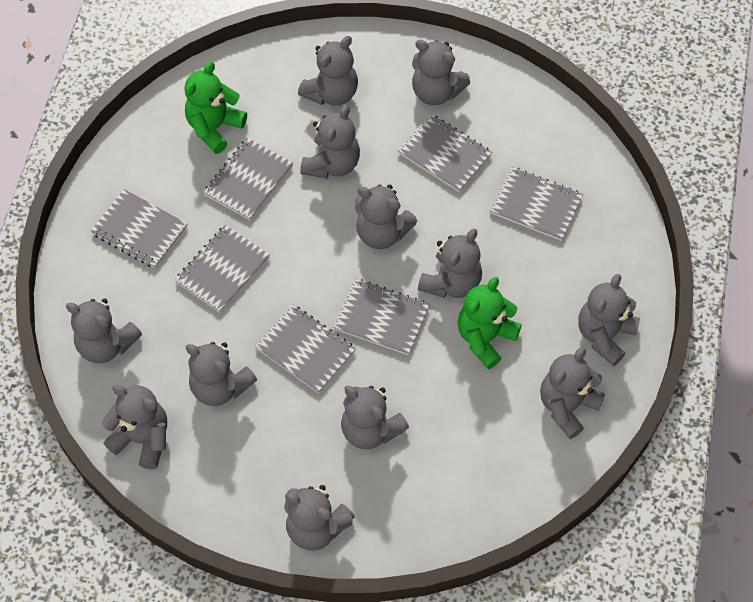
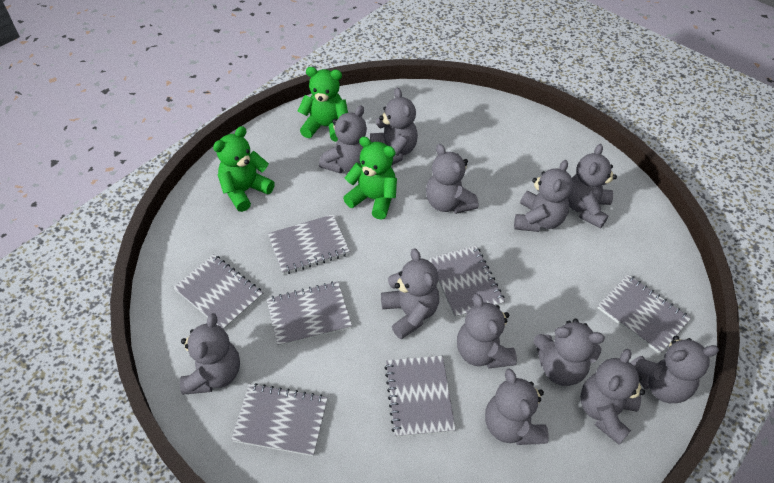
green teddy bear: [185,62,247,154] [458,277,522,369] = 2 -> [213,126,275,212] [298,67,348,142] [343,137,397,220] = 3

